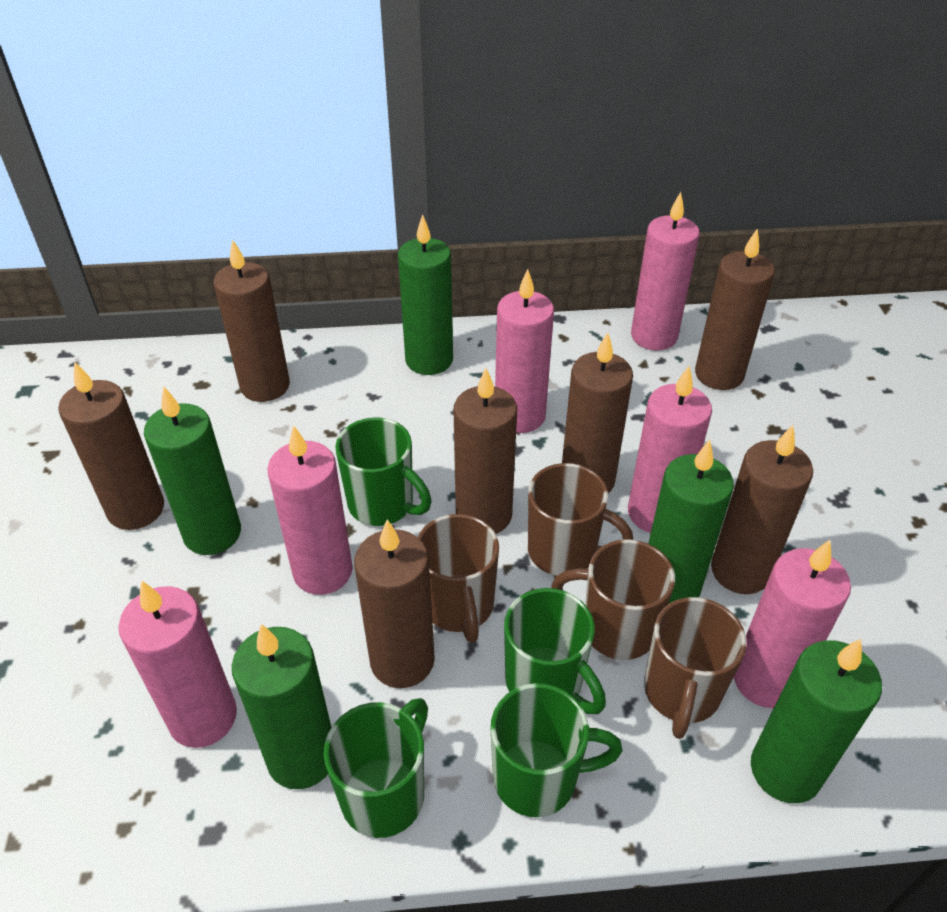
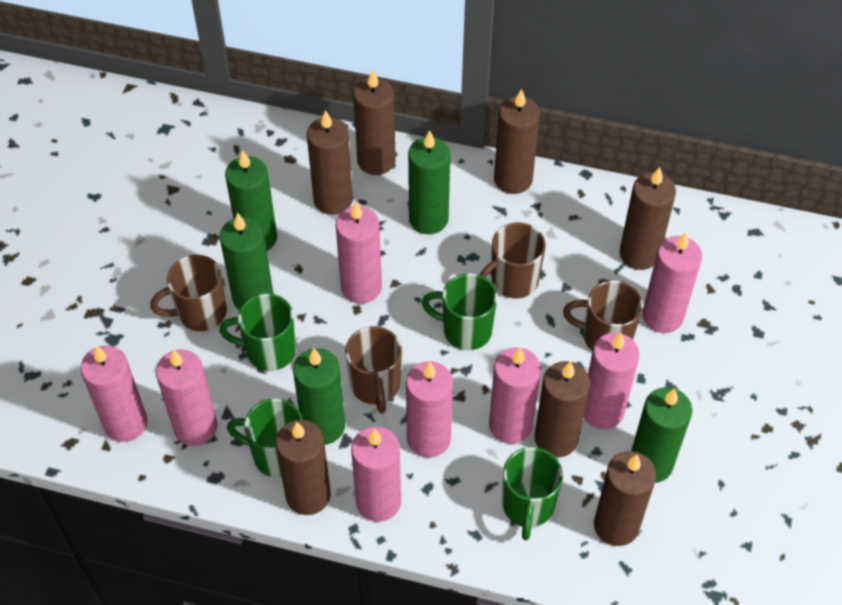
pink candle: [118,580,237,748] [268,425,353,595] [495,269,554,433] [628,366,712,533] [631,192,700,351] [734,540,851,708] = 6 -> [80,345,147,442] [156,349,217,446] [336,202,382,304] [351,426,401,522] [406,361,453,458] [489,347,541,444] [584,332,639,429] [642,232,702,333] = 8

